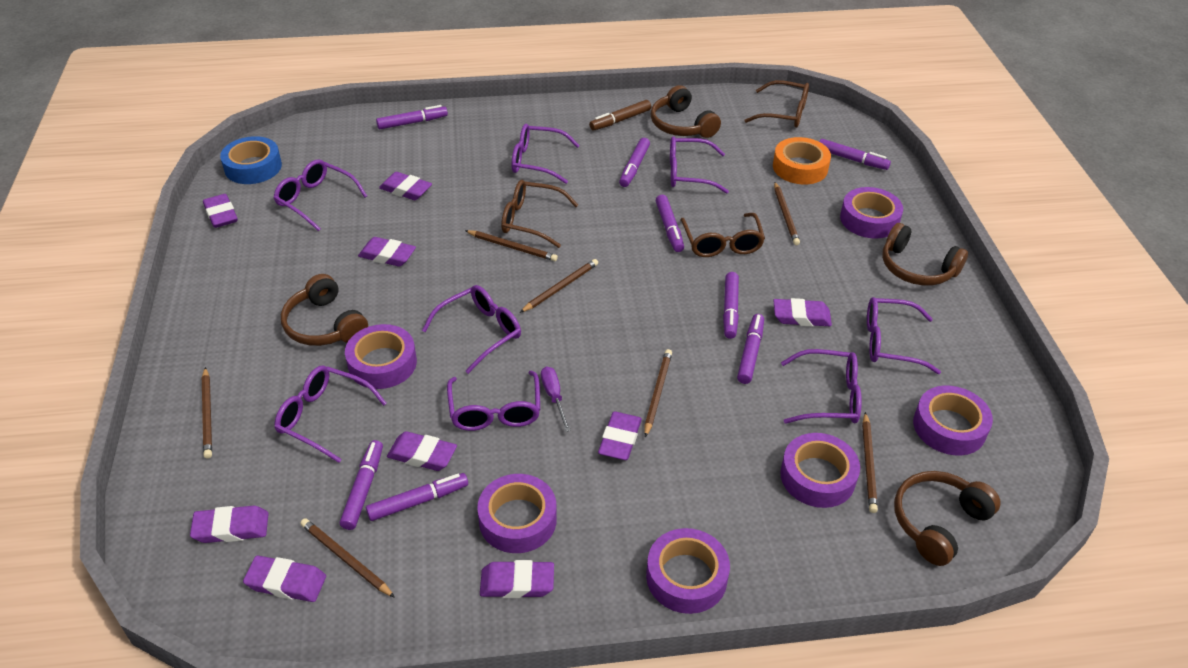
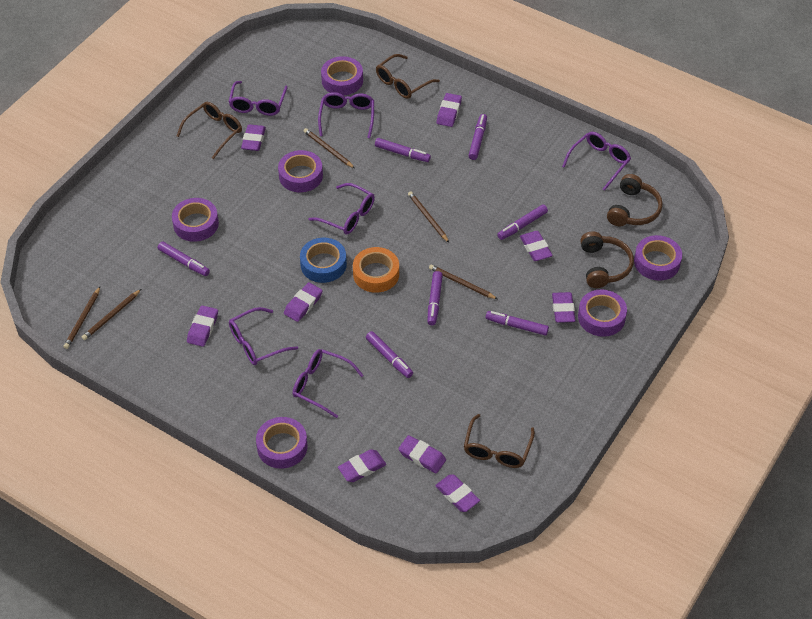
brown headphones: [281,274,368,346] [651,85,721,138] [882,223,968,286] [894,471,1001,566] = 4 -> [580,231,634,288] [607,174,663,226] = 2
brown marker: [589,100,651,131] = 1 -> none = 0
brown pencil: [202,367,212,459] [300,518,395,598] [465,230,558,261] [520,259,598,313] [644,349,672,437] [774,182,800,245] [862,412,878,513] = 7 -> [64,287,100,349] [82,289,141,340] [304,128,355,168] [408,191,449,242] [429,265,497,299] = 5
purple glasses: [274,159,367,231] [274,366,387,463] [422,285,521,374] [447,371,540,431] [512,124,580,184] [670,136,729,194] [781,349,862,424] [867,297,941,374] = 8 -> [229,81,288,116] [229,307,298,365] [293,349,363,418] [309,183,375,235] [318,92,374,139] [562,132,631,191] = 6
purple marker: [340,440,383,530] [366,473,468,521] [376,105,448,129] [619,138,650,187] [656,195,684,252] [723,272,739,339] [737,314,764,384] [819,139,891,170] = 8 -> [158,241,210,276] [366,331,413,378] [375,138,431,162] [427,271,443,325] [468,114,487,160] [486,311,549,336] [497,204,548,240] = 7
purple screwdriver: [541,366,571,432] = 1 -> none = 0

